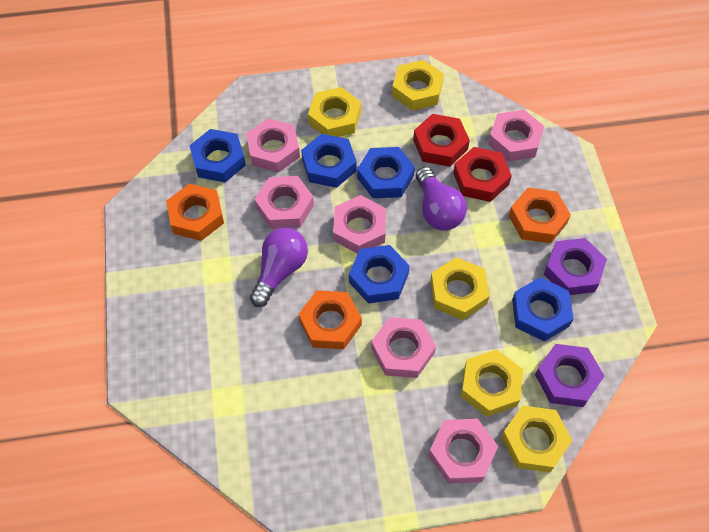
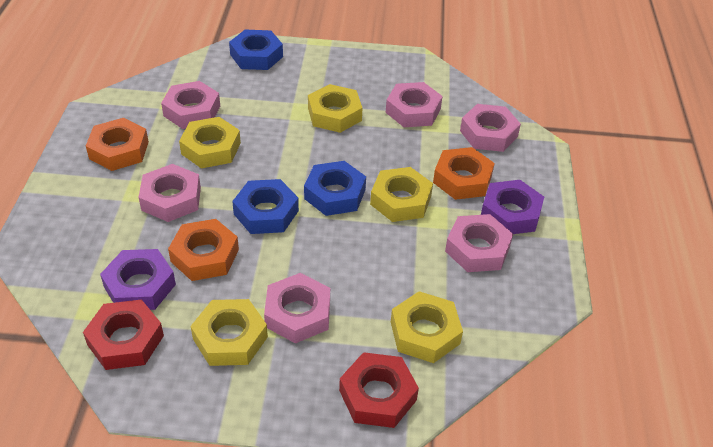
blue nut: [189,129,246,182] [301,134,357,188] [349,245,410,304] [357,147,415,198] [512,277,574,341] = 5 -> [229,30,283,70] [232,179,299,234] [304,161,366,216] = 3
purple light bulb: [250,227,308,307] [416,167,467,231] = 2 -> none = 0

